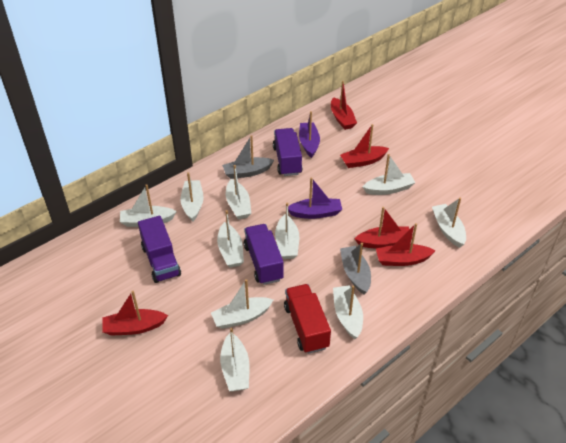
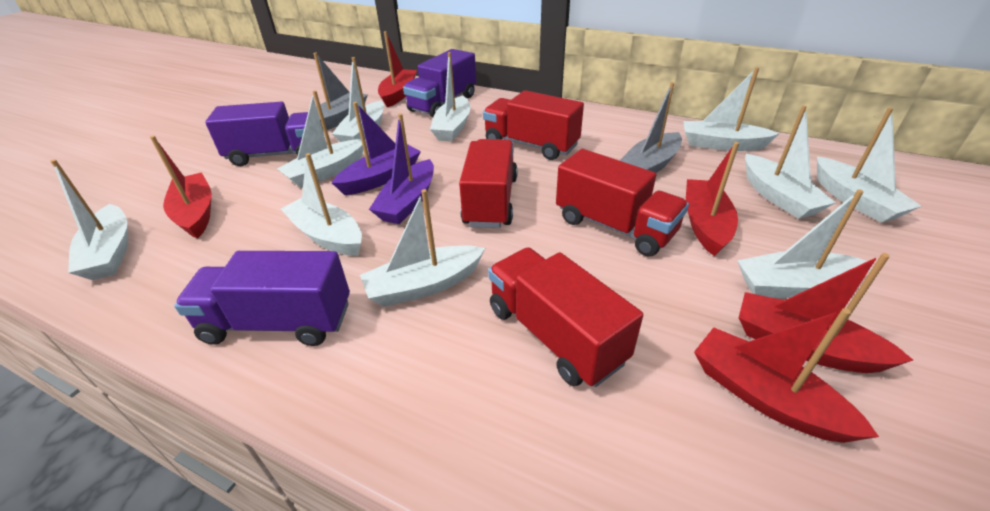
red truck: [284,284,331,354] = 1 -> [459,139,518,228] [483,90,584,160] [488,247,643,387] [556,149,689,257] = 4

